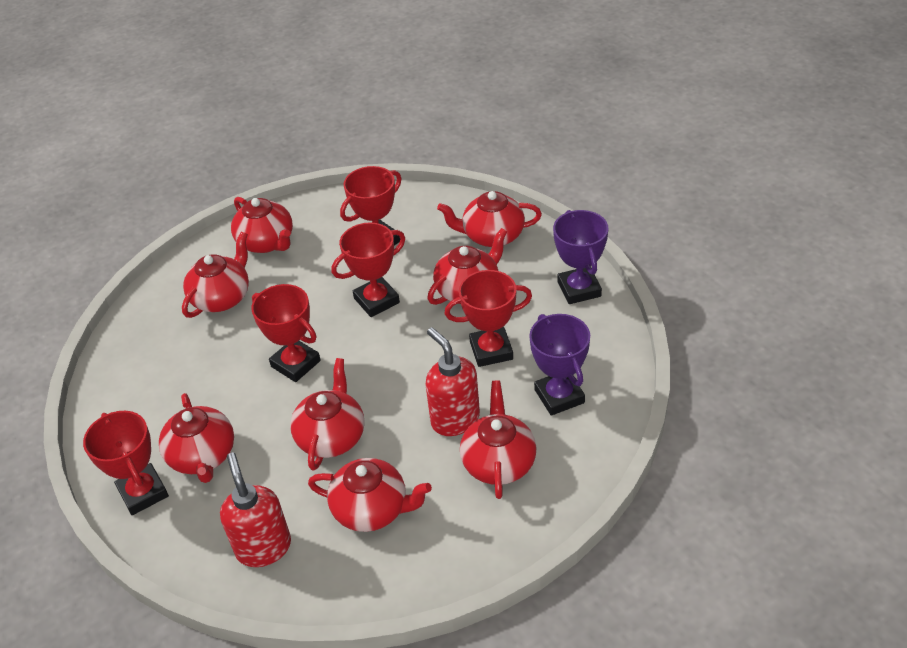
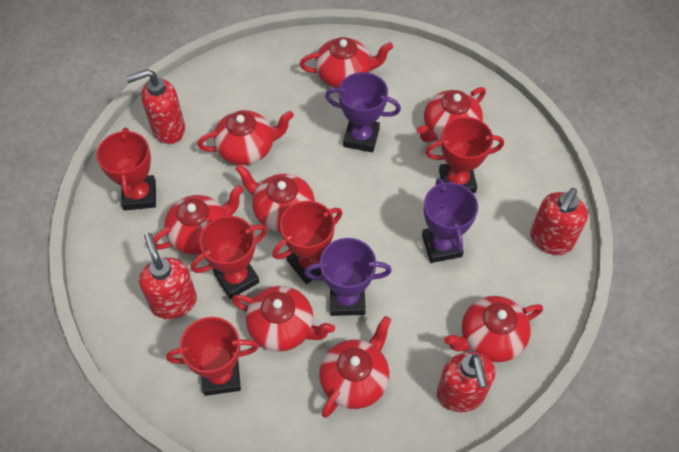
purple trophy: [529,314,590,416] [553,210,608,304] = 2 -> [304,238,392,316] [325,72,401,152] [422,178,478,263] = 3
red soap dispenser: [220,452,291,567] [425,327,480,436] = 2 -> [126,69,185,144] [139,233,197,319] [437,352,495,412] [530,188,588,255] = 4

